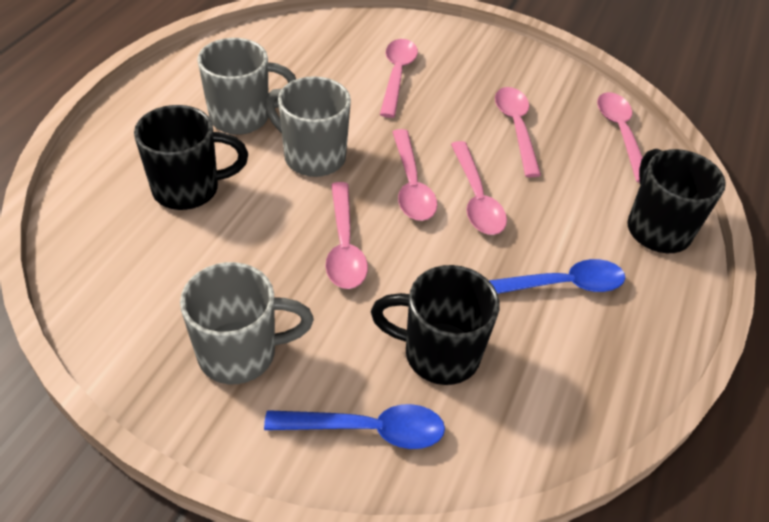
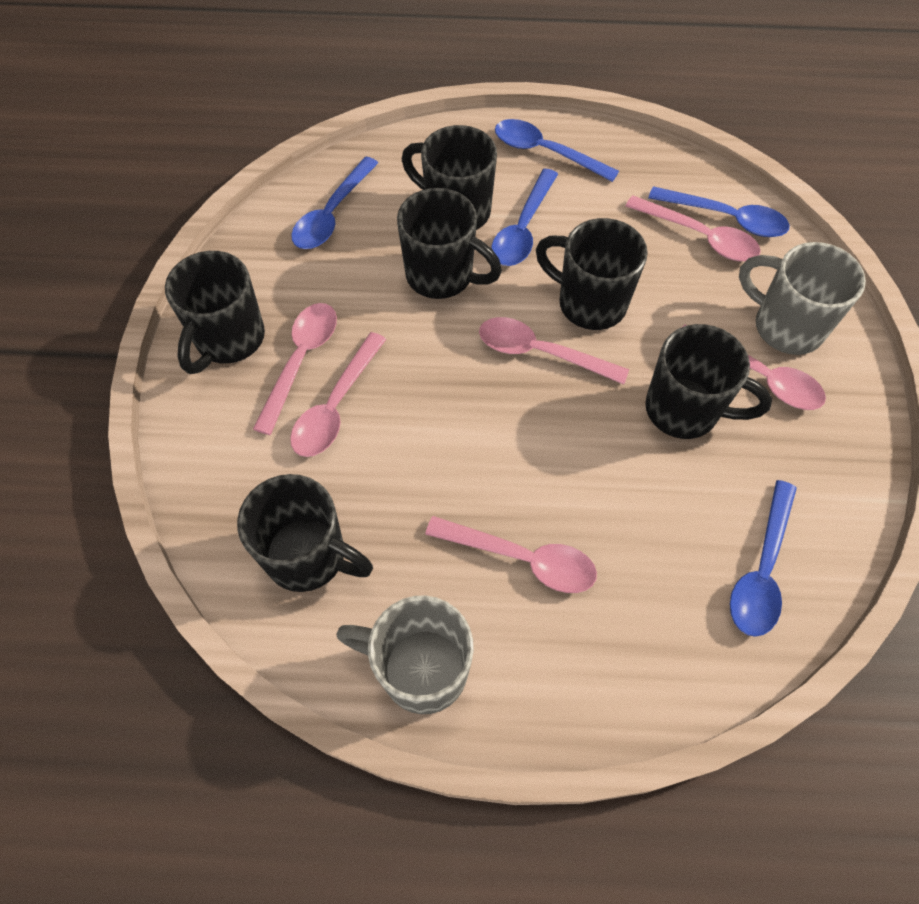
black mug: [134,105,248,210] [371,265,500,385] [627,149,726,253] = 3 -> [165,251,265,374] [237,474,373,592] [397,188,502,299] [402,125,497,230] [536,218,648,330] [645,324,772,439] = 6
blue spoon: [264,404,445,449] [489,259,625,294] = 2 -> [291,157,378,249] [491,169,558,266] [495,119,619,182] [649,186,789,237] [730,480,797,637] = 5
grey mug: [180,262,314,384] [197,38,296,135] [265,76,351,177] = 3 -> [336,595,474,714] [739,242,866,355] = 2

